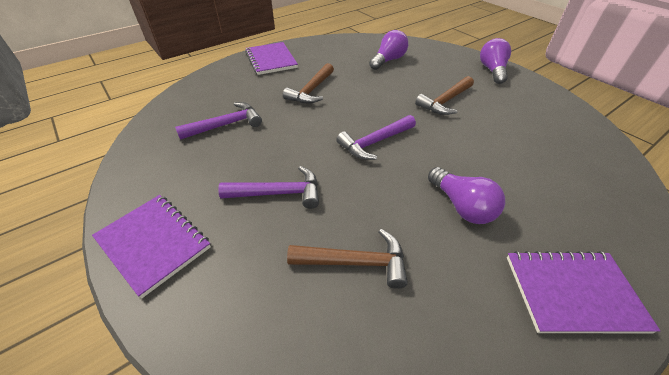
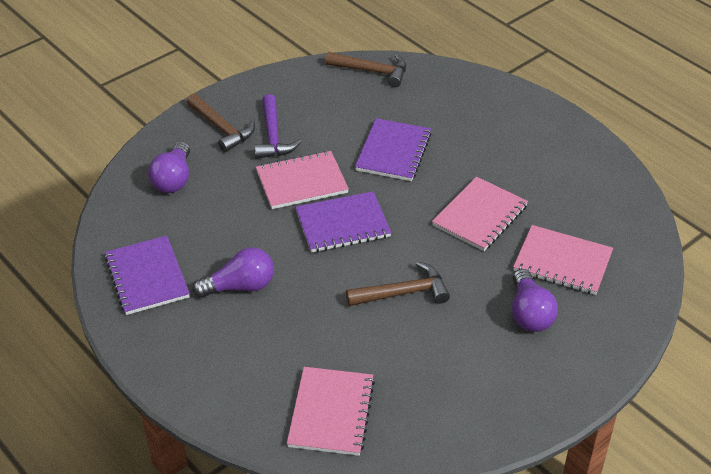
pink notebook: none = 0 -> [256,151,349,209] [287,367,375,456] [432,177,528,251] [513,225,613,295] = 4
purple hammer: [175,102,262,140] [218,166,319,209] [336,115,416,160] = 3 -> [254,94,301,159] = 1

